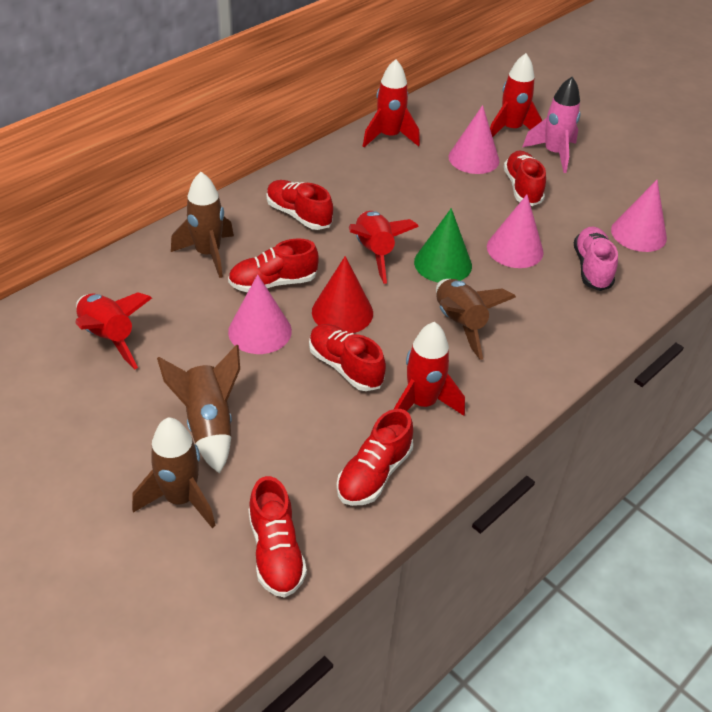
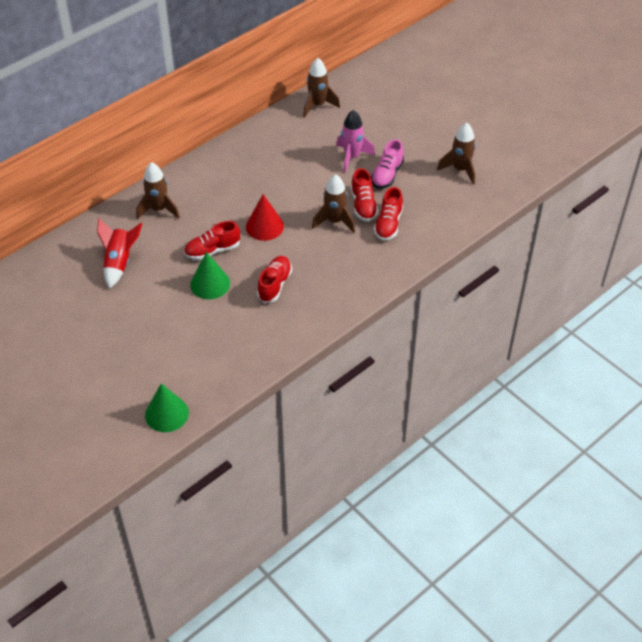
green cone: [414,208,472,283] = 1 -> [145,383,189,432] [190,252,230,299] = 2
pink cone: [228,274,292,354] [449,105,499,174] [487,195,544,268] [611,180,667,252] = 4 -> none = 0
red rocket: [75,292,152,369] [349,211,419,284] [363,59,420,147] [394,322,465,416] [490,53,543,137] = 5 -> [97,218,142,289] = 1
red shoe: [228,238,319,292] [248,476,307,598] [266,180,333,230] [309,324,386,391] [337,409,413,506] [504,151,546,206] = 6 -> [184,221,240,260] [257,256,292,303] [351,168,378,222] [374,187,403,241] = 4

